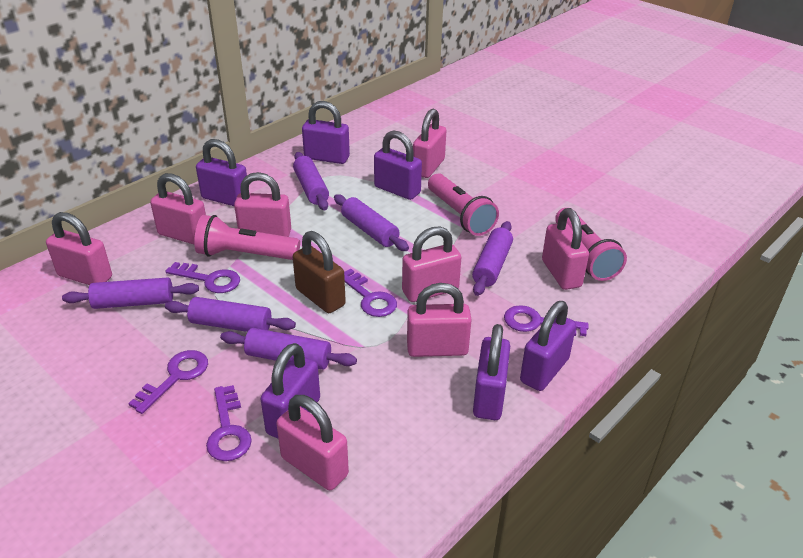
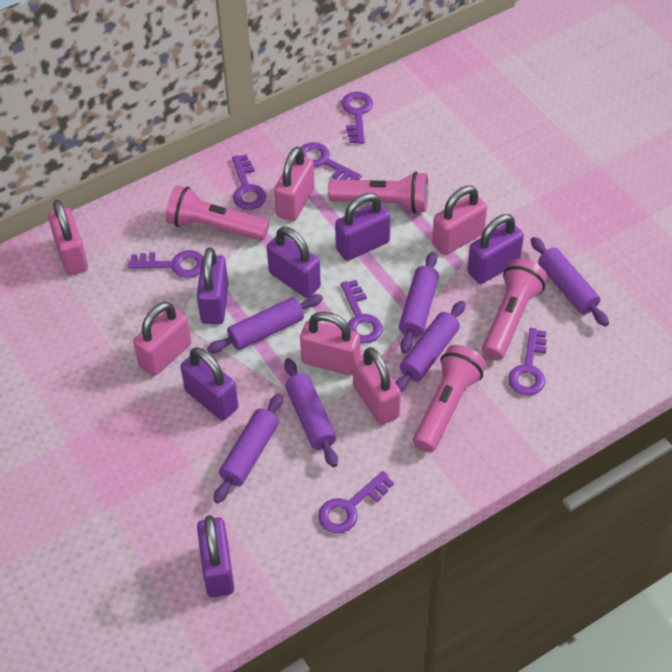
brown padlock: [293,231,346,313] = 1 -> none = 0
pink flashlight: [194,215,300,260] [428,173,499,236] [555,208,627,281] = 3 -> [166,185,269,241] [328,172,428,213] [413,345,486,452] [482,259,547,360] = 4
pink padlock: [46,212,112,285] [150,173,206,244] [234,172,291,237] [276,395,349,490] [402,227,461,302] [407,283,472,357] [413,108,446,178] [542,208,589,290] = 8 -> [48,200,88,276] [133,302,191,376] [274,147,315,222] [300,311,360,376] [353,347,401,425] [432,186,487,255] = 6
purple key: [128,350,208,414] [165,262,240,293] [206,385,252,461] [344,269,397,317] [504,305,589,336] = 5 -> [128,250,203,278] [232,154,266,210] [300,142,362,180] [318,471,394,534] [341,91,373,144] [341,280,383,344] [508,328,547,395] = 7

